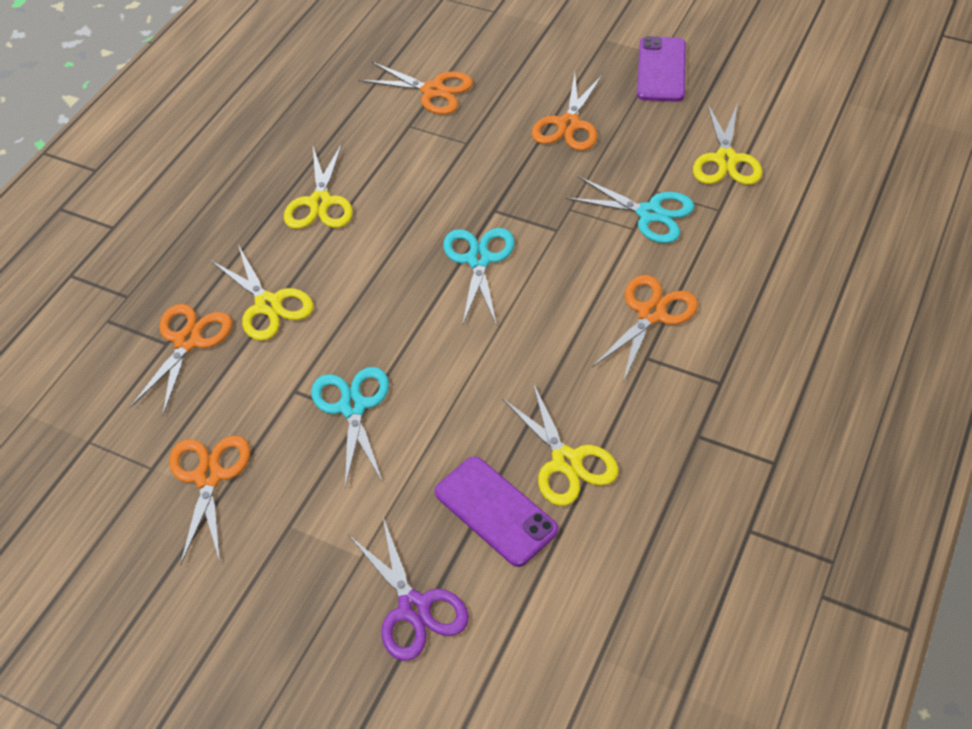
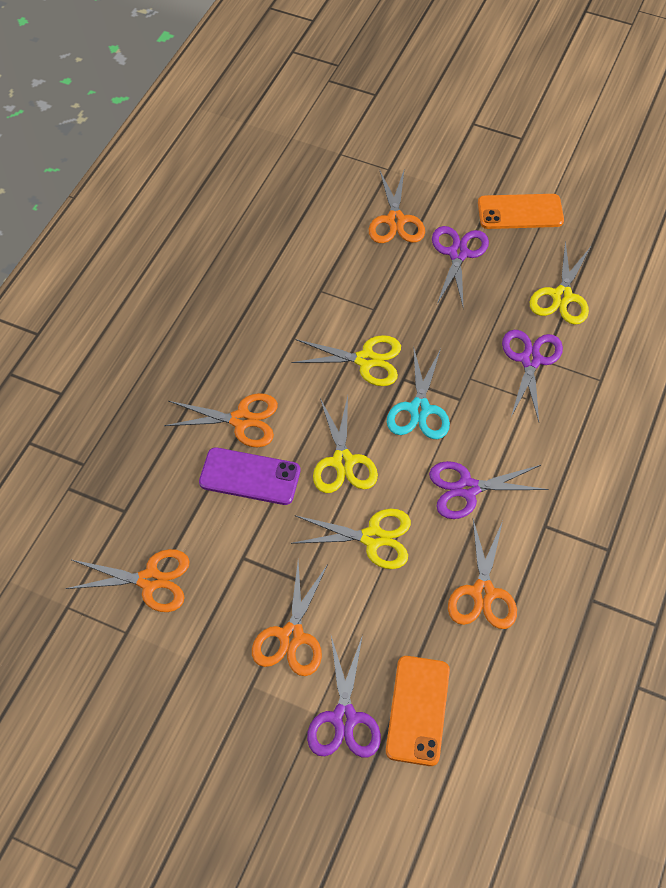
orange phone: none = 0 -> [386,656,450,766] [478,194,564,229] = 2
purple phone: [435,456,558,567] [637,36,686,102] = 2 -> [199,447,300,505] = 1
purple scissors: [349,518,469,661] = 1 -> [307,635,381,758] [429,461,549,519] [432,226,489,309] [502,330,563,422] = 4
turquoise scissors: [311,367,389,488] [443,228,514,326] [566,176,694,243] = 3 -> [387,346,450,439] = 1

